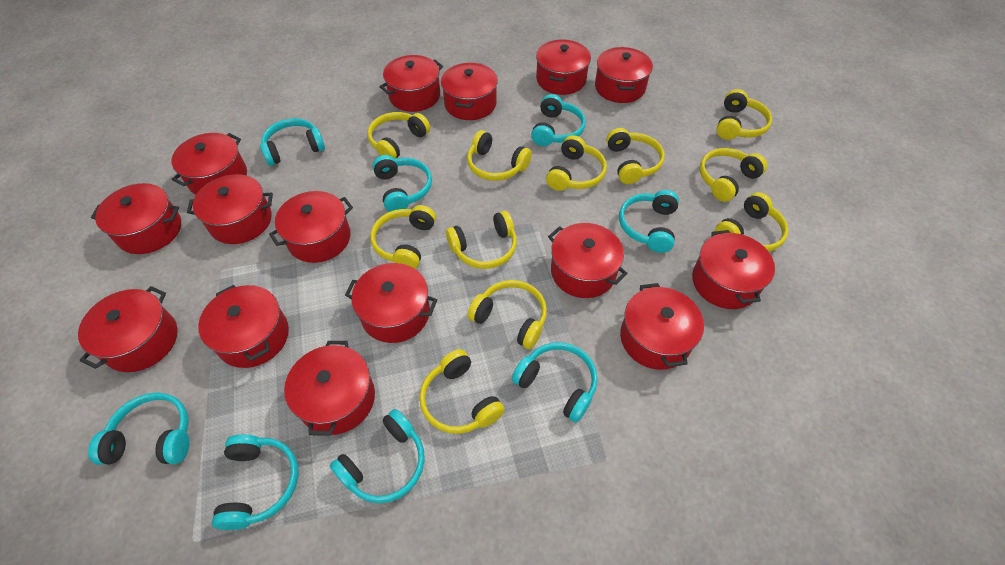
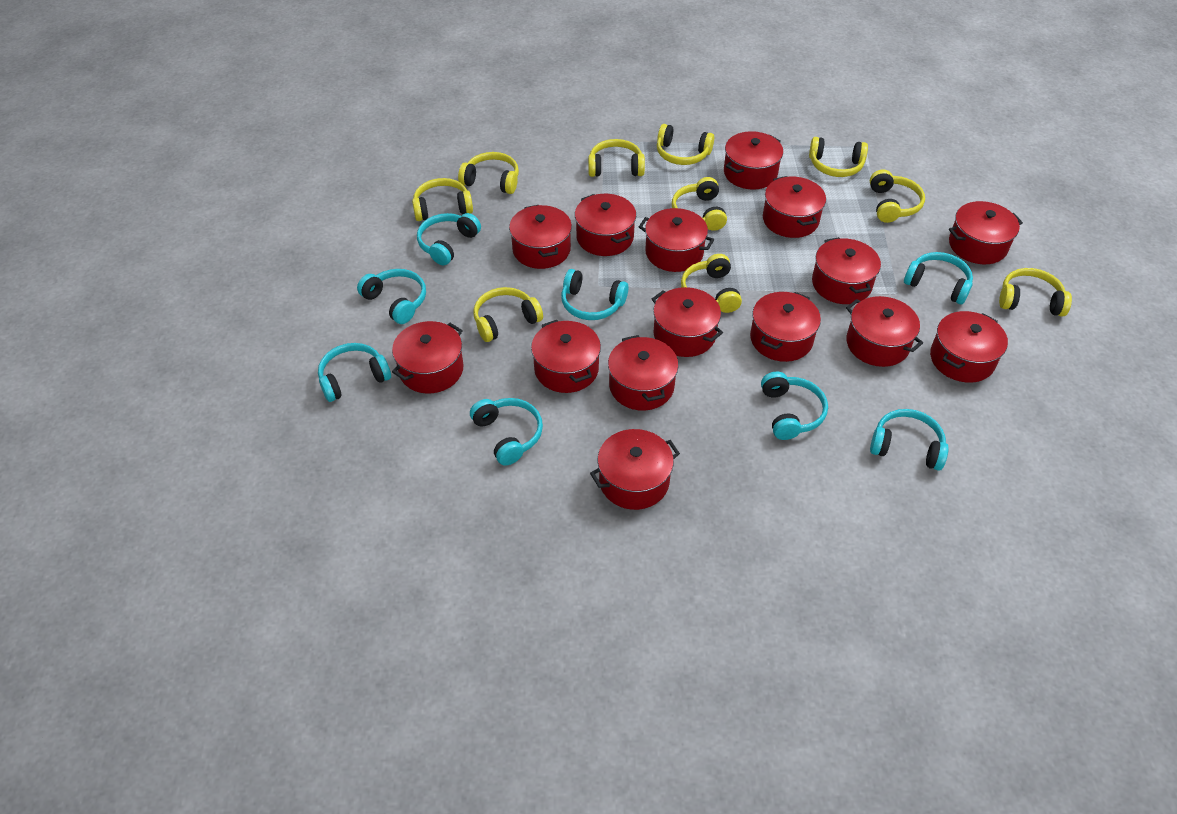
yellow headphones: [367,112,430,159] [370,205,436,269] [419,349,505,434] [446,211,517,269] [467,130,532,181] [468,280,547,349] [546,135,607,191] [606,128,665,184] [700,148,767,202] [715,192,788,252] [716,89,772,140] = 11 -> [412,178,473,221] [458,152,519,194] [473,287,543,342] [588,139,645,177] [657,124,714,165] [672,177,727,231] [681,254,742,313] [809,137,868,177] [870,169,925,223] [999,268,1072,317] = 10

